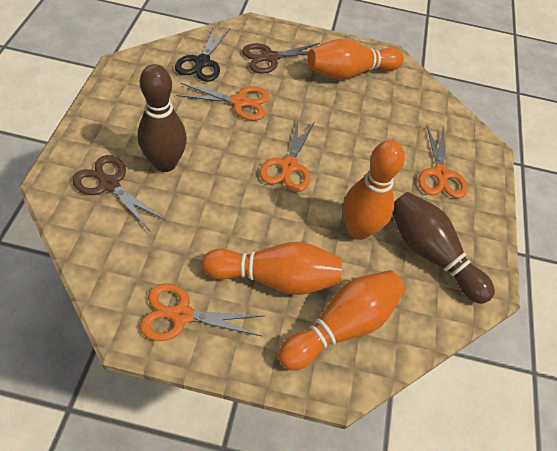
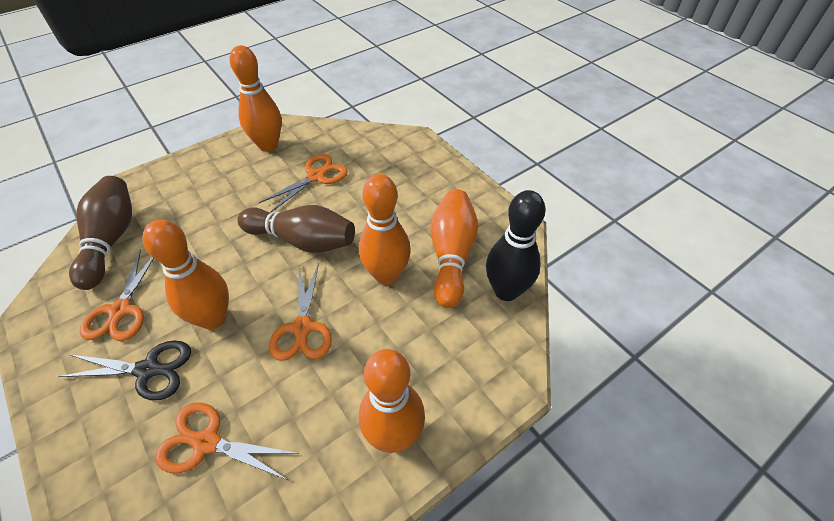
black bowling pin: none = 0 -> [486,190,545,301] = 1
brown scissors: [72,155,165,231] [242,43,320,74] = 2 -> none = 0
orange bowling pin: [202,242,342,295] [278,270,405,371] [307,38,404,80] [343,140,405,240] = 4 -> [142,219,229,330] [230,45,282,152] [359,174,411,285] [359,349,425,453] [431,189,478,308] = 5

